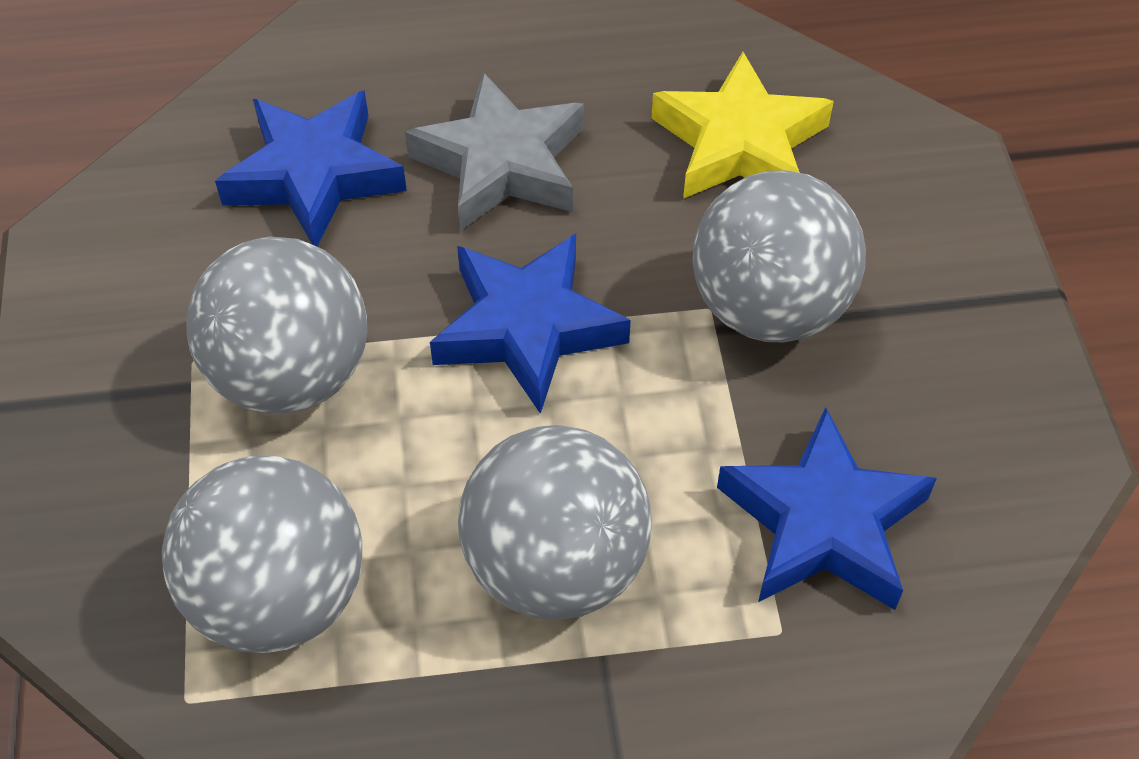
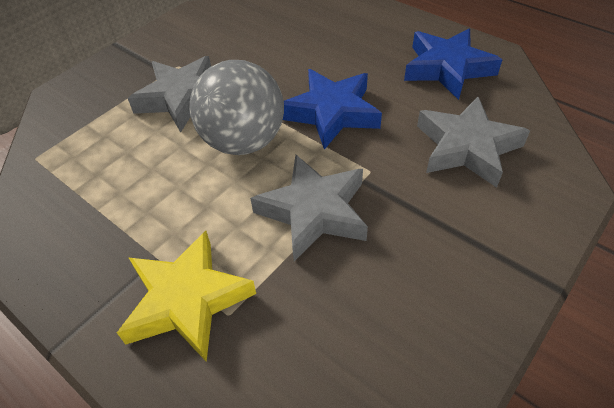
blue star: [215,90,407,246] [430,234,631,414] [717,407,937,610] = 3 -> [283,69,382,150] [404,29,502,100] = 2
grey ball: [162,455,362,653] [186,237,367,414] [458,425,652,620] [692,170,866,342] = 4 -> [189,60,284,155] = 1
grey star: [405,72,584,231] = 1 -> [128,56,211,132] [250,155,368,261] [417,97,530,188] = 3

